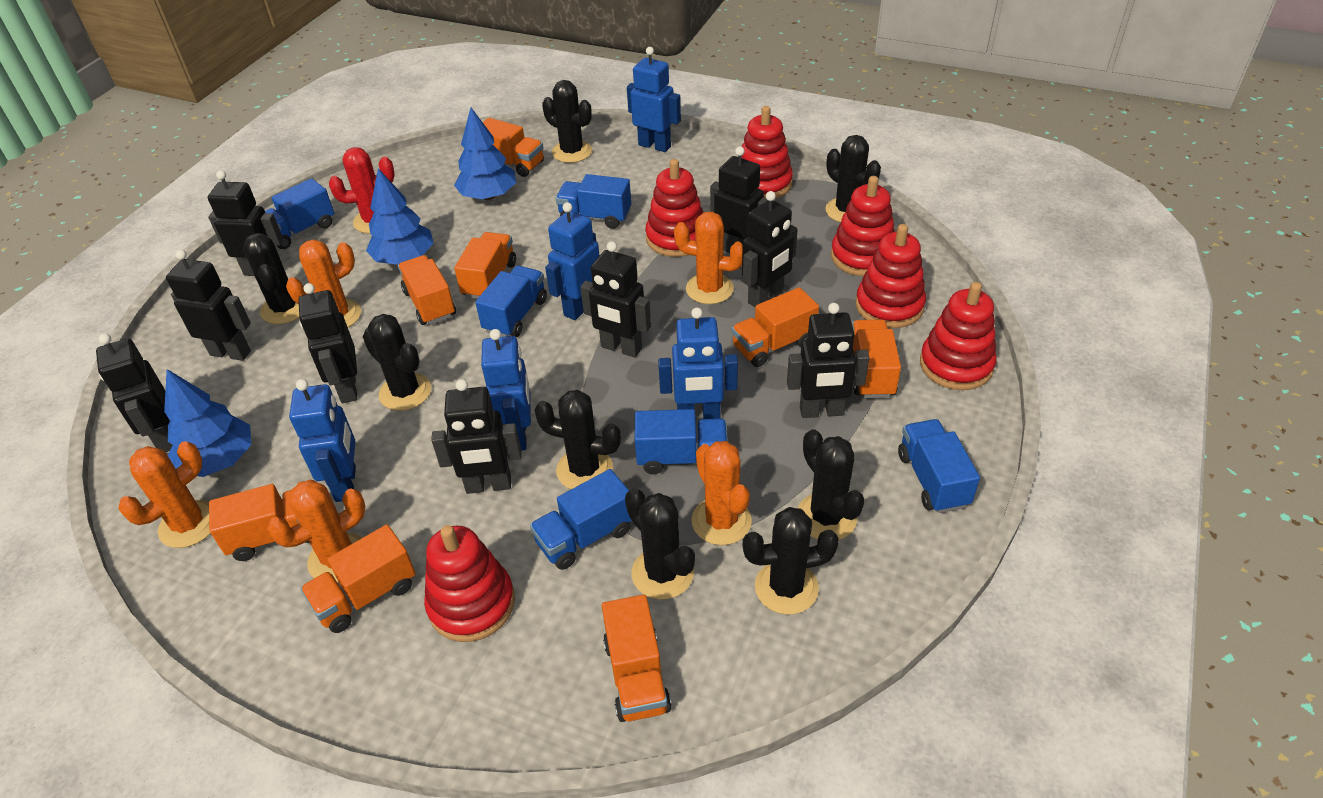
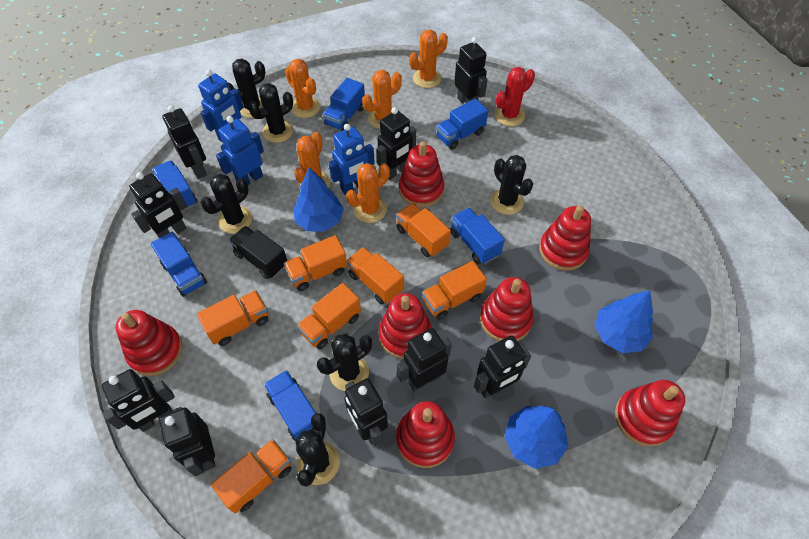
black cactus: [243,233,299,324] [363,314,431,411] [534,390,621,489] [542,80,592,163] [625,488,695,600] [743,507,839,615] [798,429,865,540] [825,135,881,222] = 8 -> [201,174,252,234] [228,59,265,118] [248,83,293,143] [295,413,340,487] [317,333,372,391] [491,155,533,215] = 6
black truck: none = 0 -> [229,226,287,279] = 1
blue robot: [289,379,356,502] [481,329,531,451] [545,202,600,320] [627,47,681,152] [658,308,738,419] = 5 -> [198,70,244,143] [216,116,264,185] [328,124,375,195] = 3
orange truck: [209,484,309,561] [300,525,416,633] [398,255,456,325] [454,232,516,299] [483,118,544,177] [602,594,672,722] [732,287,819,367] [852,319,901,398] = 8 -> [197,290,268,346] [211,439,292,514] [284,235,347,291] [297,283,361,349] [346,247,404,304] [396,203,451,257] [422,261,487,320] = 7
red stacking toy: [424,525,515,642] [645,159,703,257] [741,106,793,199] [831,176,895,276] [856,224,926,328] [920,282,997,390] = 6 -> [116,310,183,376] [379,293,432,359] [396,401,455,468] [399,141,444,207] [480,277,534,341] [539,205,591,271] [615,380,685,447] = 7

